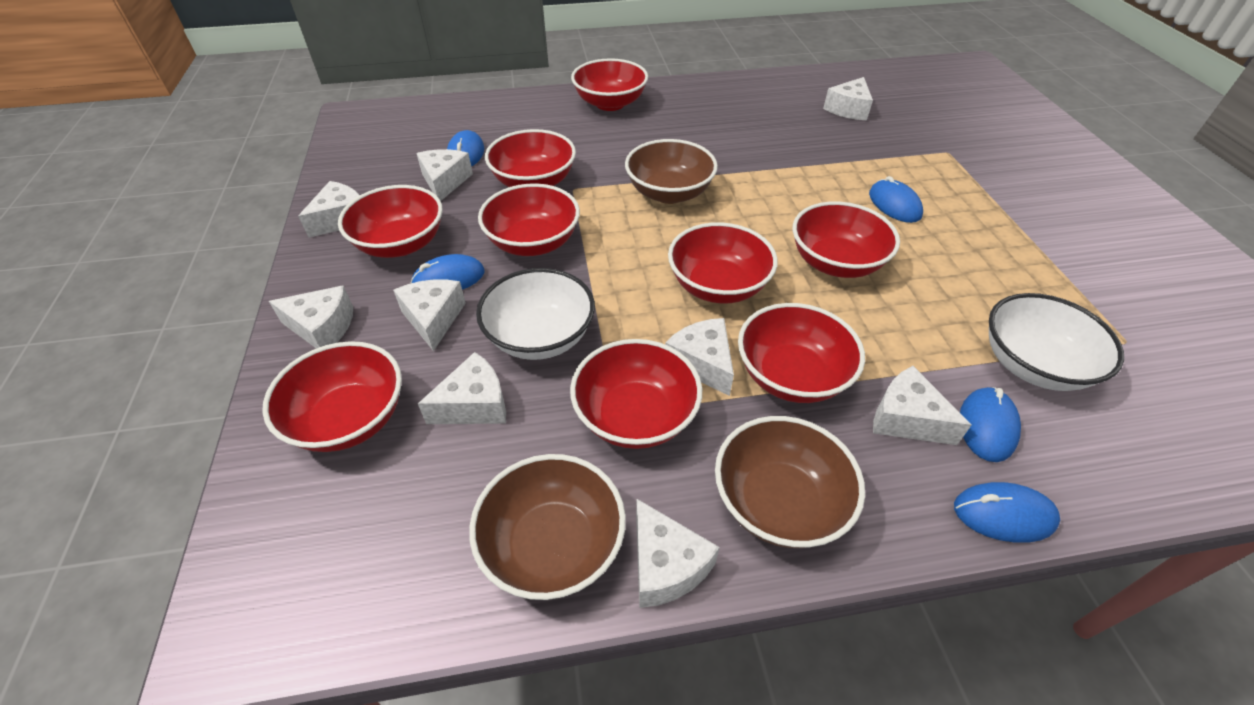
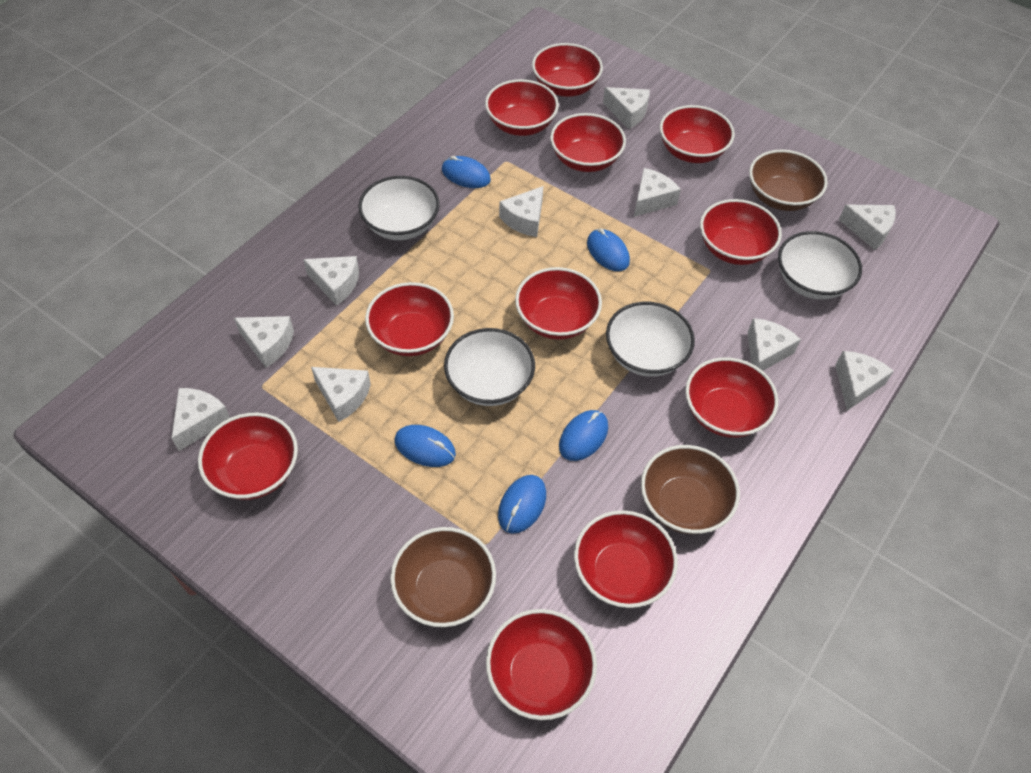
red bowl: [262,341,402,452] [338,185,443,258] [478,184,580,256] [485,129,576,187] [570,339,702,449] [571,58,648,111] [668,222,778,304] [738,303,865,403] [793,201,900,278] = 9 -> [198,413,298,500] [365,282,454,356] [485,79,559,136] [486,609,597,720] [515,267,602,340] [532,43,603,97] [550,113,626,172] [574,510,678,608] [660,105,735,163] [685,357,778,438] [700,199,782,265] = 11
white bowl: [476,268,595,360] [989,293,1124,391] = 2 -> [358,176,440,240] [444,328,535,406] [606,302,695,377] [778,231,862,300] = 4
white cheese: [269,285,353,348] [298,181,359,238] [393,279,466,351] [416,149,473,201] [418,352,506,424] [636,499,720,608] [665,318,734,396] [823,77,873,121] [873,366,971,445] = 9 -> [172,388,230,451] [234,316,294,368] [303,256,359,306] [311,367,371,422] [499,186,543,237] [603,87,650,129] [634,168,681,217] [747,318,801,371] [835,351,894,411] [839,205,896,250] = 10

